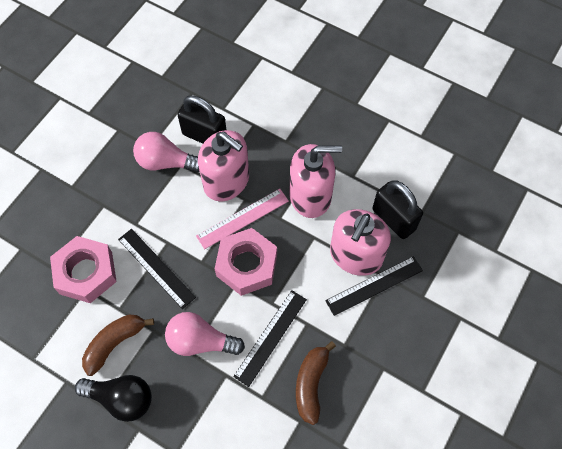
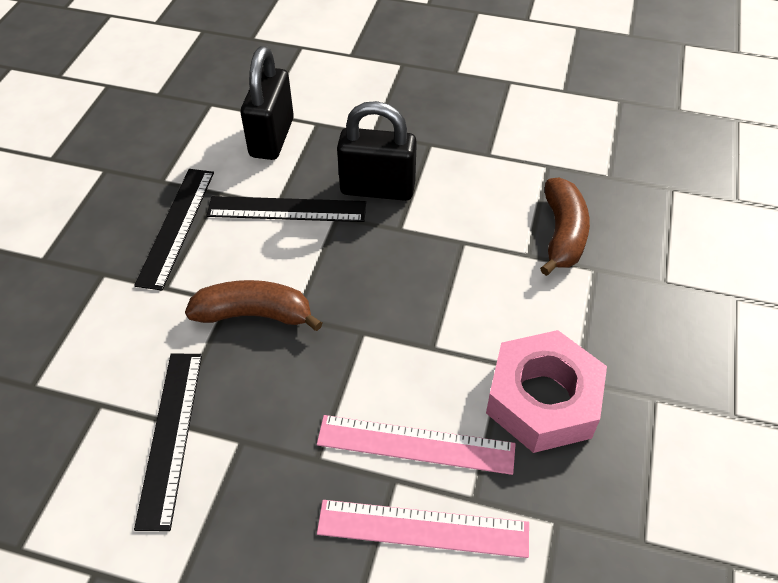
black light bulb: [75,375,152,422] = 1 -> none = 0
pink light bulb: [133,132,200,172] [165,312,245,356] = 2 -> none = 0
pink nut: [50,236,117,303] [215,228,277,296] = 2 -> [486,330,607,453] = 1
pink ruler: [196,189,289,249] = 1 -> [317,415,516,475] [317,500,529,558] = 2
pink soap dispenser: [198,130,249,201] [290,144,342,218] [330,209,391,276] = 3 -> none = 0

